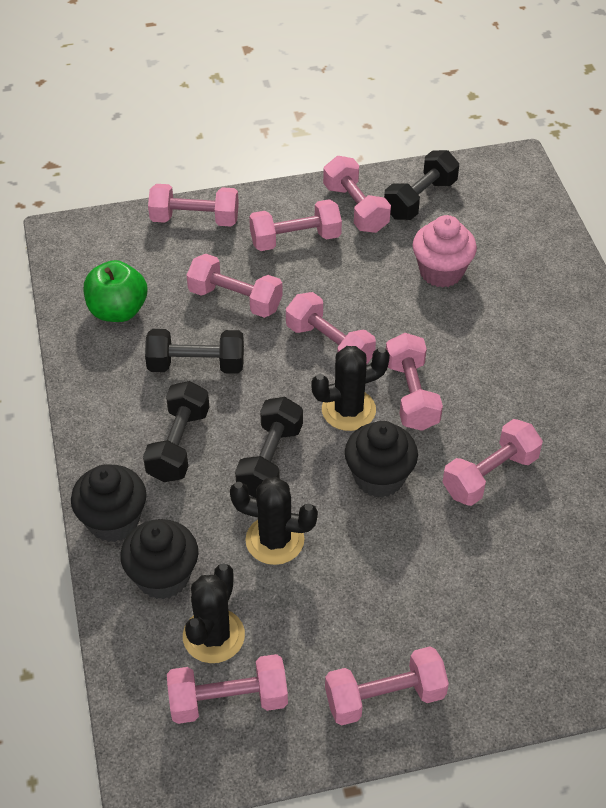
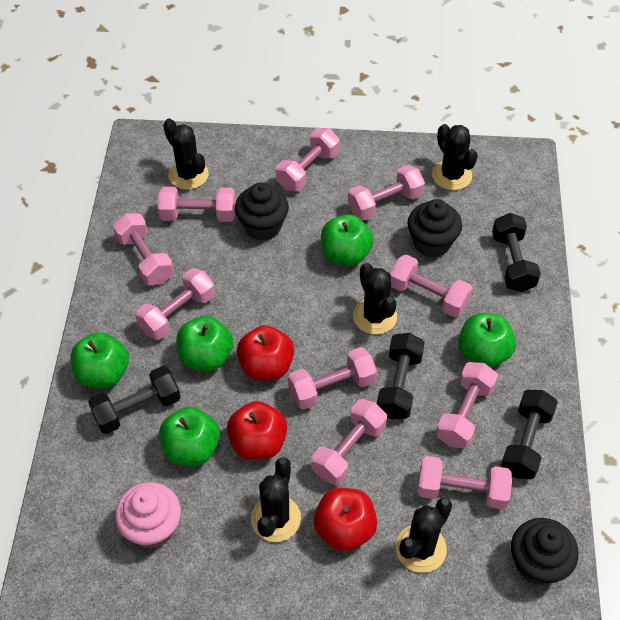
black cactus: [183,563,245,663] [230,477,318,565] [311,346,390,431] = 3 -> [163,118,209,190] [251,457,301,542] [353,263,397,335] [396,498,452,573] [432,124,478,190] = 5
green apple: [84,260,147,322] = 1 -> [71,332,129,388] [159,407,220,466] [176,316,233,371] [321,215,374,266] [458,313,516,368] = 5
pink dumbbell: [148,184,239,226] [167,654,288,724] [187,254,283,318] [249,199,342,251] [286,292,376,364] [323,156,391,233] [325,647,449,725] [386,333,443,431] [442,419,543,506] = 9 -> [113,213,174,285] [135,268,215,340] [158,187,236,222] [276,128,340,191] [288,347,377,410] [311,399,387,485] [348,165,425,220] [390,254,473,317] [417,456,512,510] [436,362,498,449] = 10
red apple: none = 0 -> [227,401,287,460] [237,325,294,381] [313,488,377,551] = 3

